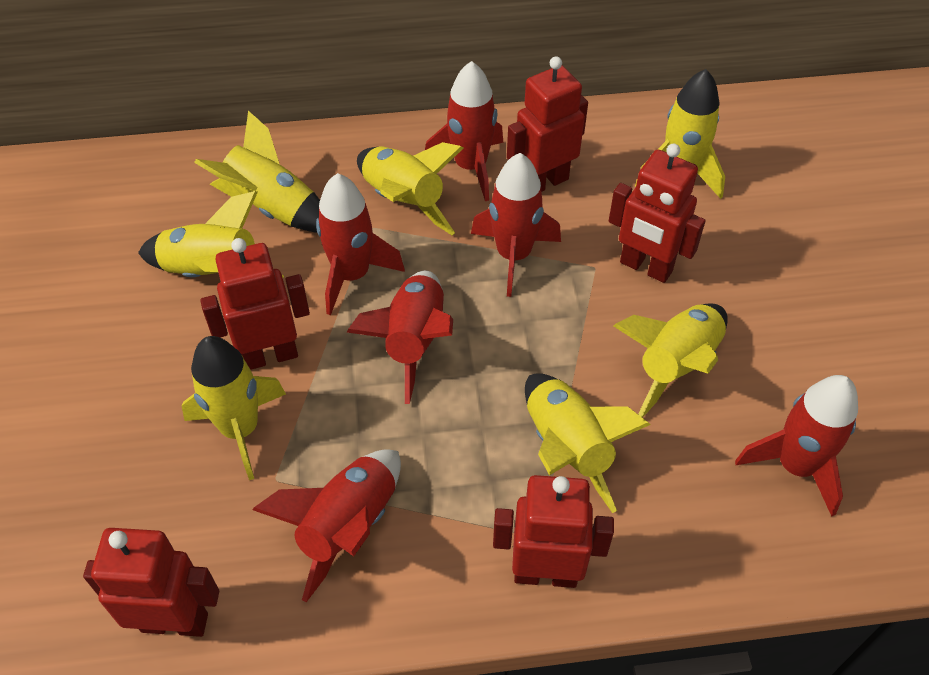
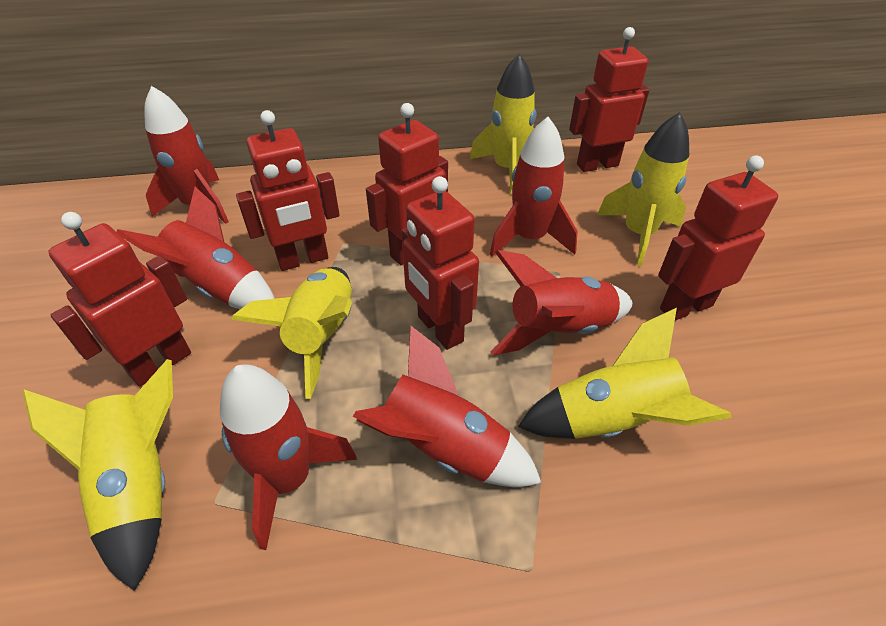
red robot: [83,528,219,637] [200,238,310,370] [493,475,614,588] [507,56,588,192] [609,144,706,283] = 5 -> [48,212,191,387] [236,110,340,271] [366,103,448,265] [402,176,479,350] [569,27,650,172] [658,156,778,321] = 6
yellow rocket: [138,191,284,278] [182,336,286,480] [194,111,320,233] [357,142,464,235] [525,373,651,513] [614,303,728,418] [635,69,725,199] = 7 -> [23,359,173,591] [231,267,352,399] [470,53,536,194] [518,308,732,439] [597,112,689,266] = 5

